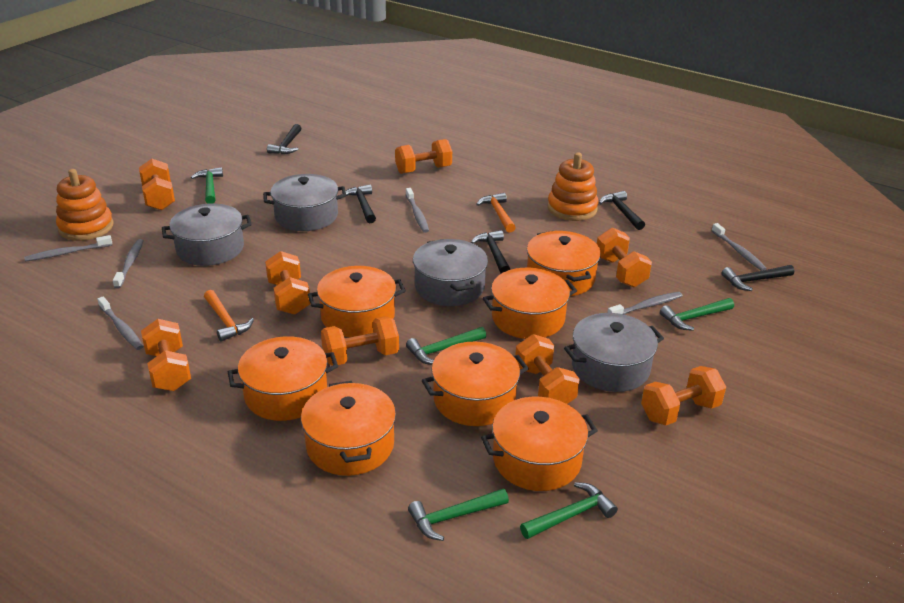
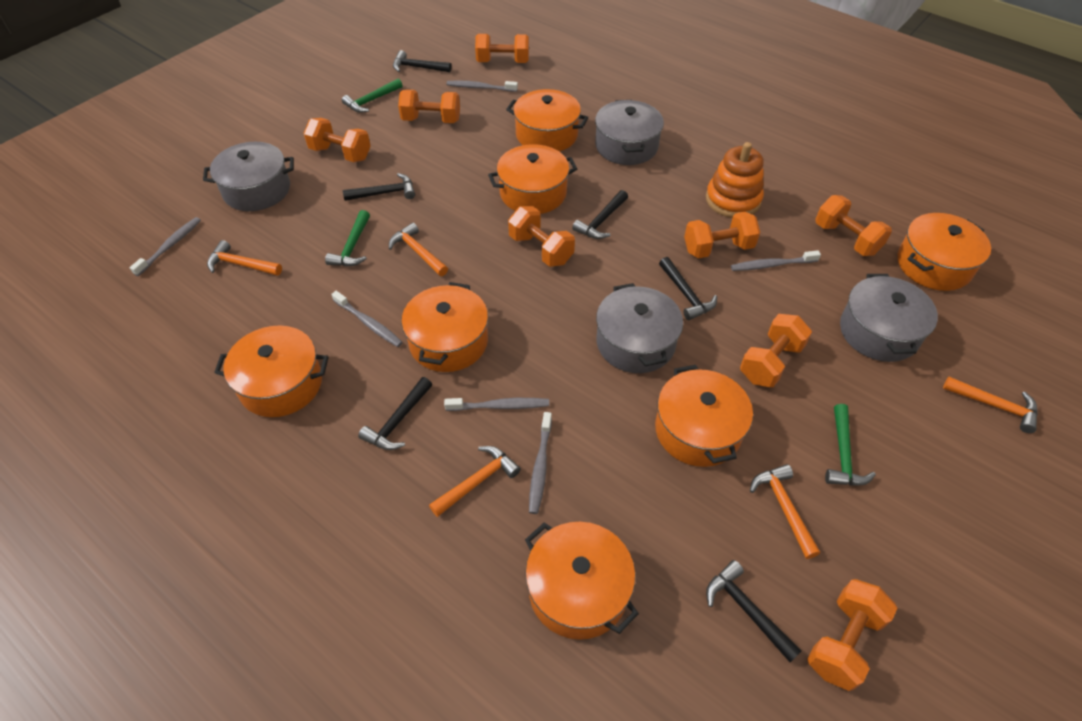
black hammer: [267,124,301,154] [346,184,376,223] [471,230,510,274] [599,191,645,230] [722,265,794,291] = 5 -> [343,173,415,201] [358,377,432,450] [393,50,452,72] [572,190,628,239] [659,257,717,320] [706,560,802,662] = 6
green hammer: [191,167,223,204] [406,327,486,365] [408,489,509,541] [520,482,618,539] [660,298,734,331] = 5 -> [325,210,370,266] [342,78,403,113] [825,404,876,486] = 3
orange hammer: [204,290,254,342] [476,193,516,233] = 2 -> [207,240,282,276] [389,223,448,276] [429,446,521,517] [750,464,820,559] [943,377,1038,433] = 5
orange stacking toy: [56,169,113,241] [547,152,598,221] = 2 -> [706,142,764,218] = 1

